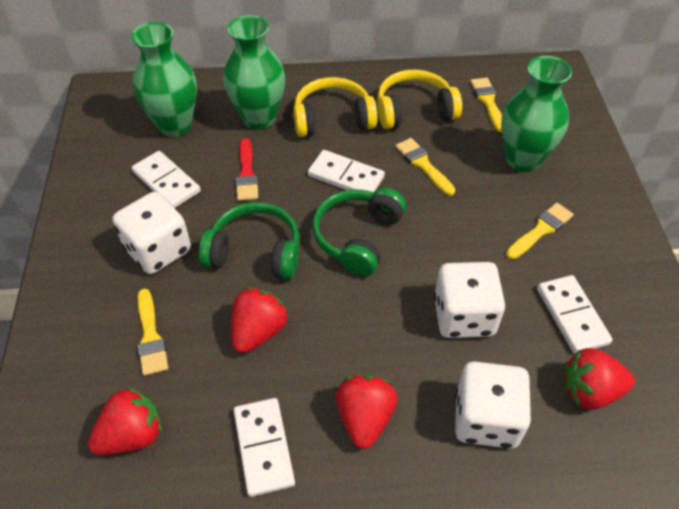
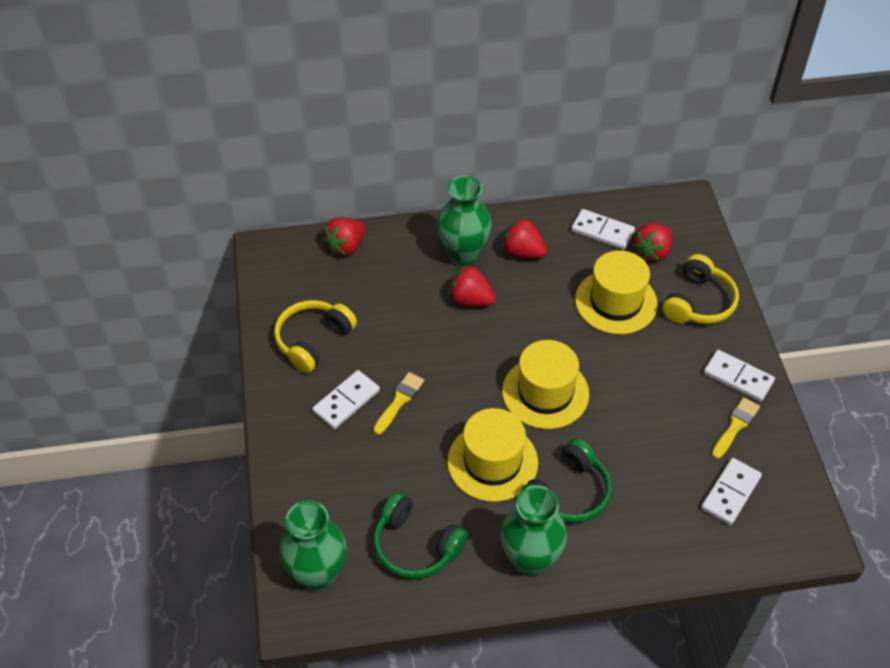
red brush: [236,138,258,201] = 1 -> none = 0
white dice: [113,192,191,274] [434,262,505,338] [455,361,531,449] = 3 -> none = 0
yellow brush: [138,289,168,376] [395,138,456,196] [470,78,502,132] [506,203,574,259] = 4 -> [373,372,424,435] [712,397,760,459] = 2
yellow hat: none = 0 -> [447,408,538,502] [502,340,589,429] [575,251,658,334] = 3

